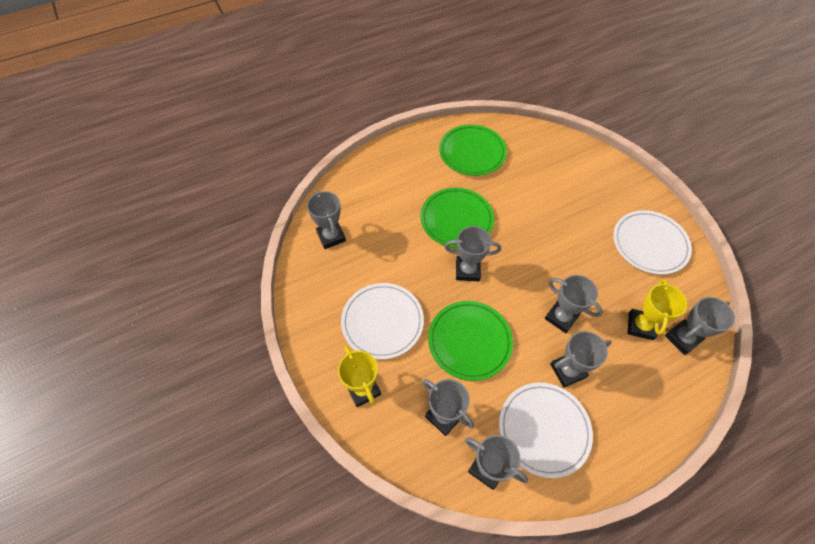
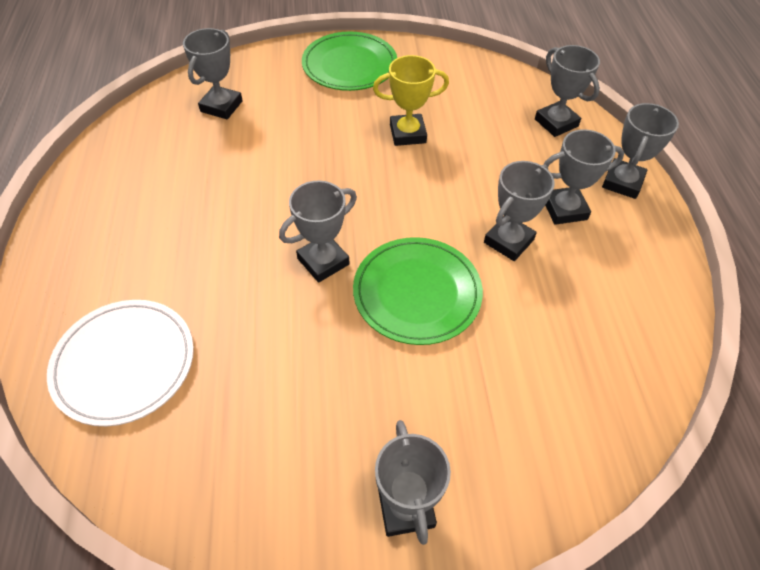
green plate: [420,188,494,248] [428,301,513,381] [439,125,507,176] = 3 -> [302,32,397,91] [353,237,483,345] = 2
white plate: [341,283,424,359] [499,383,593,478] [613,210,692,275] = 3 -> [47,300,194,426] = 1
yellow trophy: [338,346,381,407] [628,279,687,340] = 2 -> [373,55,449,146] = 1

